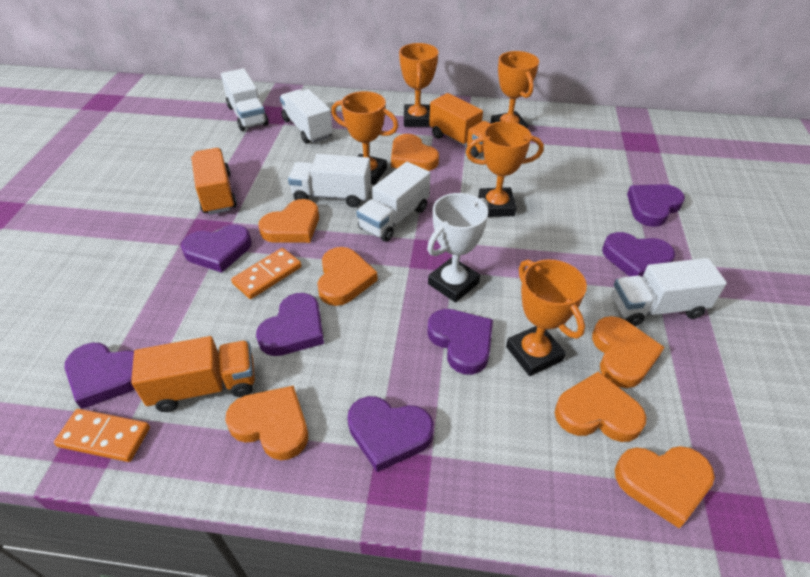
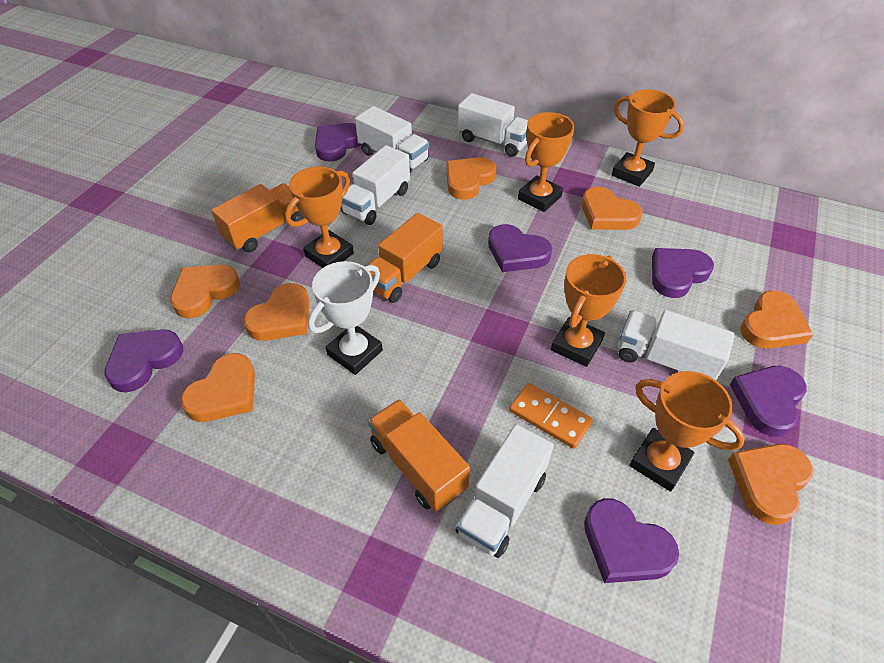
orange domino: [54,409,150,462] [231,248,302,299] = 2 -> [509,383,593,449] = 1
purple heart: [65,343,135,409] [181,224,251,273] [256,293,324,356] [347,396,434,472] [427,309,493,375] [602,232,675,277] [627,184,685,227] = 7 -> [104,329,183,392] [315,123,361,162] [488,224,552,272] [584,498,679,583] [652,248,714,298] [730,366,807,437] = 6

